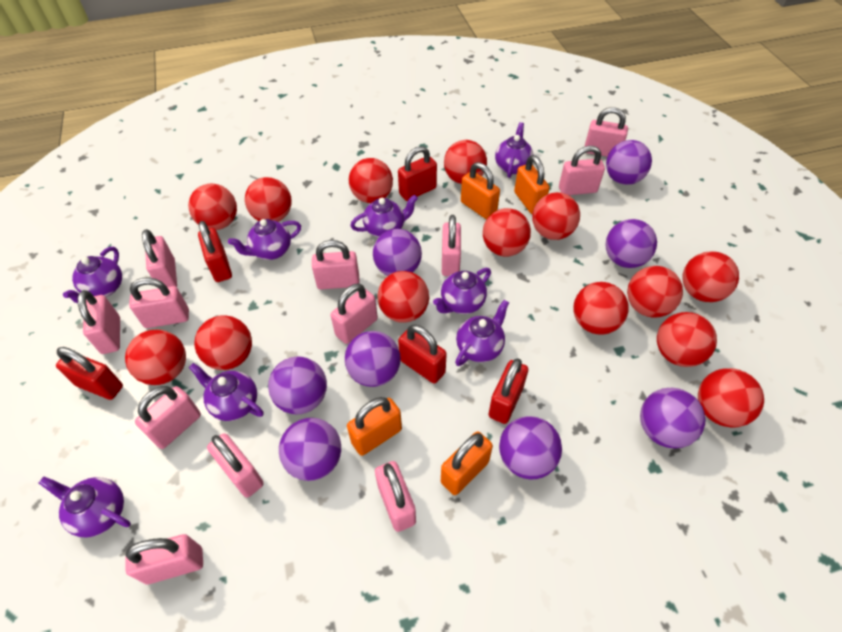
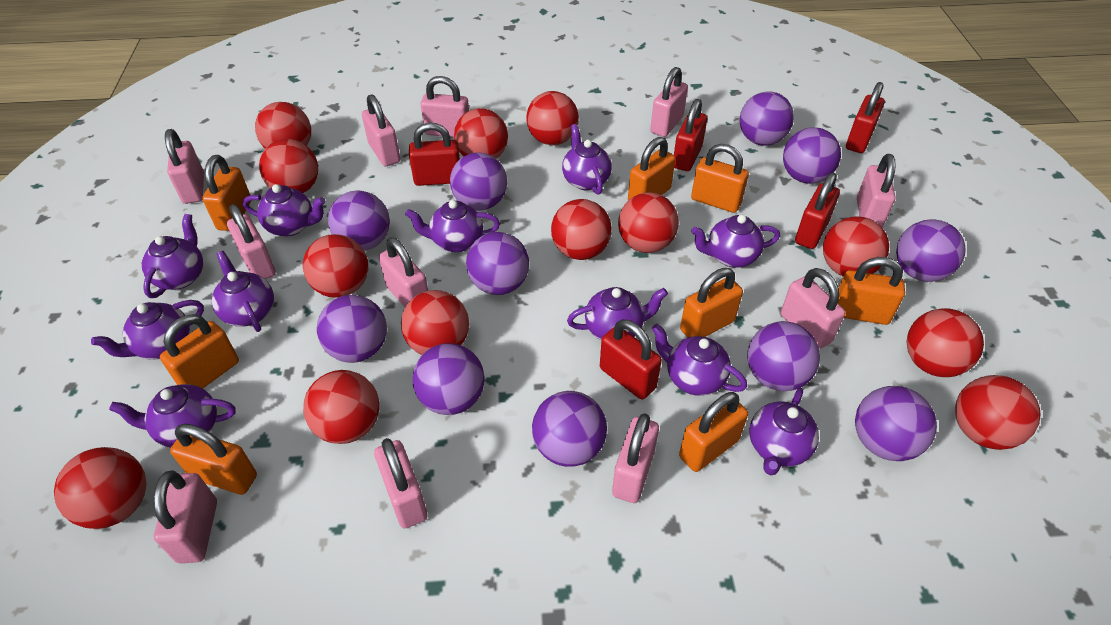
orange padlock: [347,397,402,456] [441,432,493,495] [461,162,500,219] [514,155,550,214] = 4 -> [160,314,239,389] [170,424,257,495] [202,155,251,231] [628,137,675,200] [679,392,748,472] [680,268,743,338] [691,144,749,213] [838,257,905,325] = 8
pink padlock: [78,290,120,354] [125,534,203,584] [129,278,189,328] [135,386,201,449] [142,229,177,287] [207,433,263,498] [312,240,359,289] [331,283,378,344] [375,461,416,532] [442,215,461,276] [559,146,605,195] [584,107,628,157] = 12 -> [153,470,217,563] [165,129,204,204] [227,204,276,280] [362,94,400,166] [374,438,428,529] [379,237,428,307] [420,76,469,137] [612,413,659,503] [650,67,688,137] [781,268,845,349] [857,154,896,228] = 11
purple ball: [268,357,327,414] [279,418,341,481] [345,331,401,387] [373,229,422,276] [499,416,562,479] [605,219,657,268] [606,140,652,185] [640,388,706,449] = 8 -> [317,295,387,363] [328,191,390,251] [412,343,485,415] [450,152,507,210] [466,232,529,295] [532,391,607,467] [740,91,794,146] [747,321,820,391] [783,127,841,184] [855,386,937,461] [896,219,966,282] = 11
purple teapot: [39,477,131,537] [63,247,122,304] [189,363,263,421] [228,219,301,260] [350,195,418,237] [433,268,491,314] [455,300,509,366] [495,122,534,178] = 8 -> [91,300,204,360] [109,384,236,448] [142,214,203,298] [212,251,274,332] [243,184,325,236] [405,200,500,252] [562,124,612,195] [567,287,668,340] [652,324,747,396] [691,215,780,267] [749,388,819,475] = 11
red ball: [125,329,186,385] [188,184,237,230] [194,315,252,370] [245,177,292,222] [349,158,393,203] [377,271,429,323] [444,140,487,184] [483,208,531,257] [532,192,580,240] [573,282,629,335] [627,266,683,318] [657,312,717,367] [682,251,739,302] [698,368,764,428] = 14 -> [54,447,146,529] [255,102,311,149] [259,139,318,193] [303,234,368,298] [303,370,380,444] [401,290,469,355] [454,108,508,159] [526,91,579,145] [551,199,612,260] [618,192,679,253] [823,216,889,276] [906,308,984,377] [955,375,1040,450] = 13

